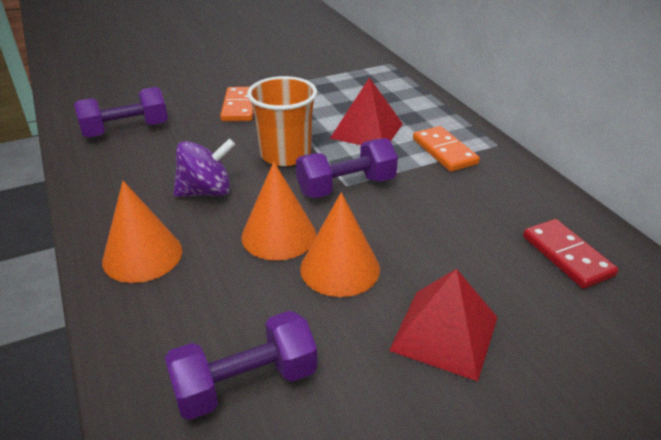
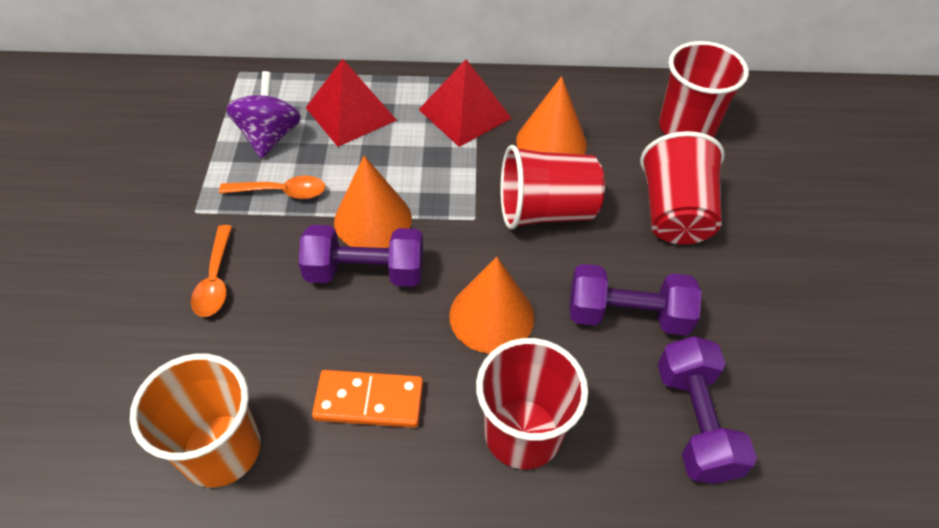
orange domino: [220,87,254,121] [413,126,480,172] = 2 -> [312,370,423,428] = 1
orange spoon: none = 0 -> [191,225,232,317] [219,176,325,199] = 2
red cup: none = 0 -> [476,338,589,469] [500,145,605,229] [640,131,725,244] [659,41,749,137] = 4
red domino: [523,219,618,289] = 1 -> none = 0

